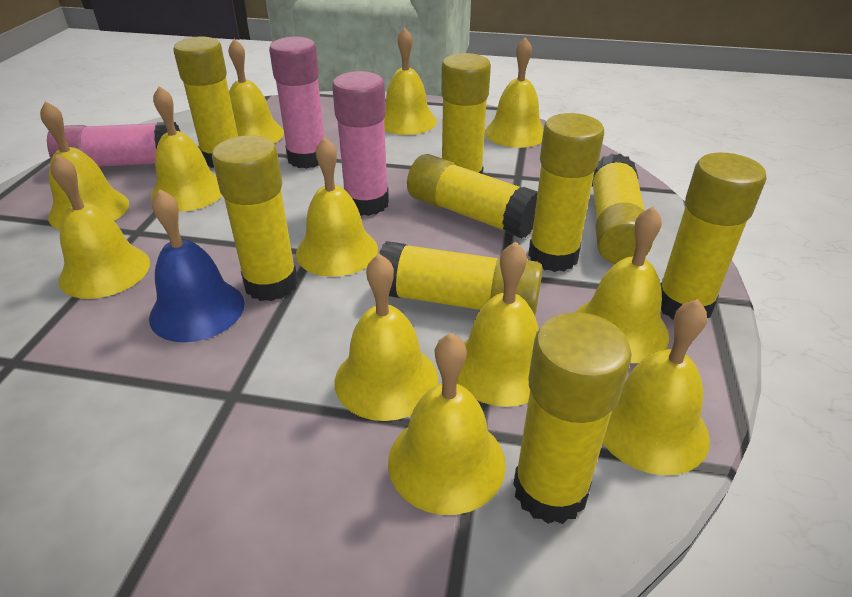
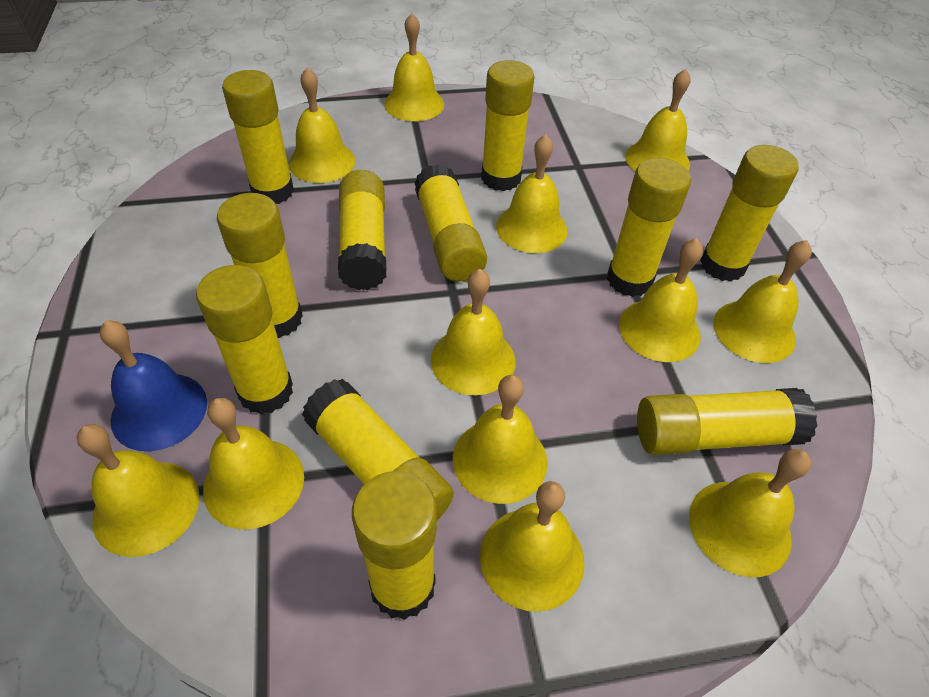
pink glue stick: [47,122,181,167] [269,37,324,169] [332,71,389,216] = 3 -> none = 0
yellow glue stick: [173,37,238,168] [212,135,298,301] [379,241,543,316] [407,154,538,238] [441,53,491,174] [513,312,632,524] [528,113,604,272] [592,154,653,264] [661,153,767,320] = 9 -> [196,265,293,414] [217,193,303,338] [222,70,294,204] [302,379,454,520] [338,170,386,290] [352,471,437,620] [414,164,487,282] [481,60,535,191] [607,158,691,297] [637,388,818,455] [700,145,798,282] = 11

